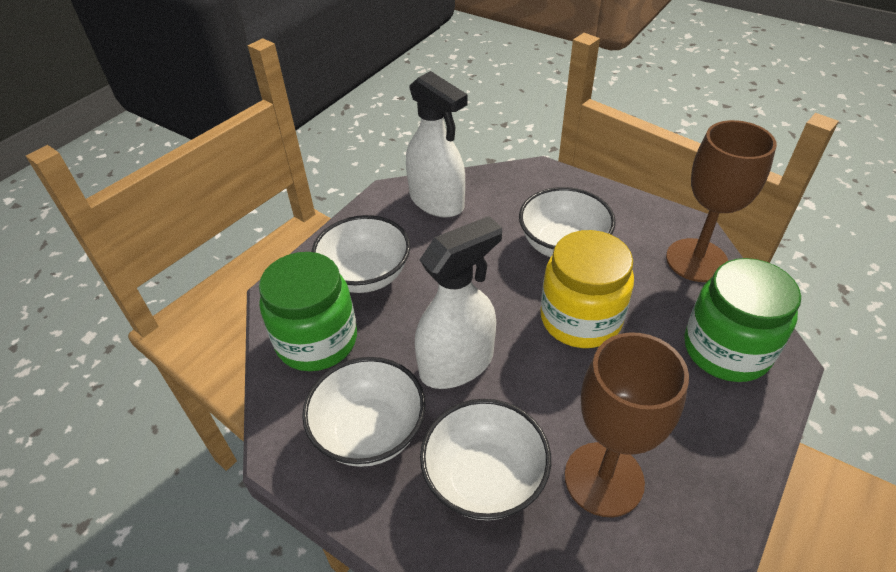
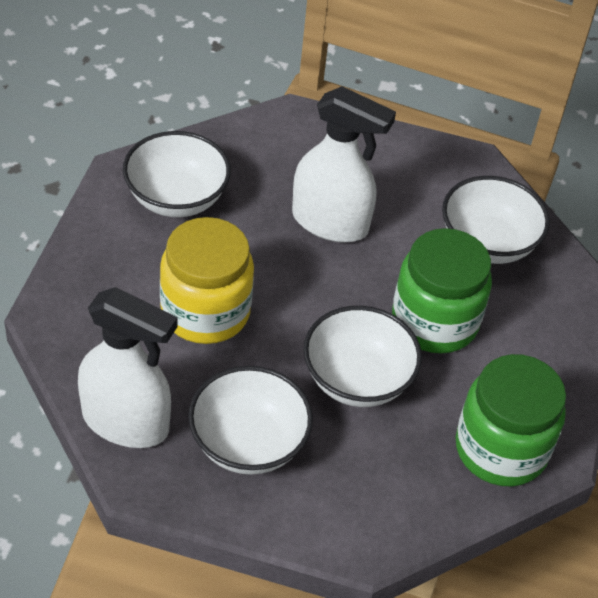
brown goblet: [565,332,689,517] [666,120,777,282] = 2 -> none = 0

